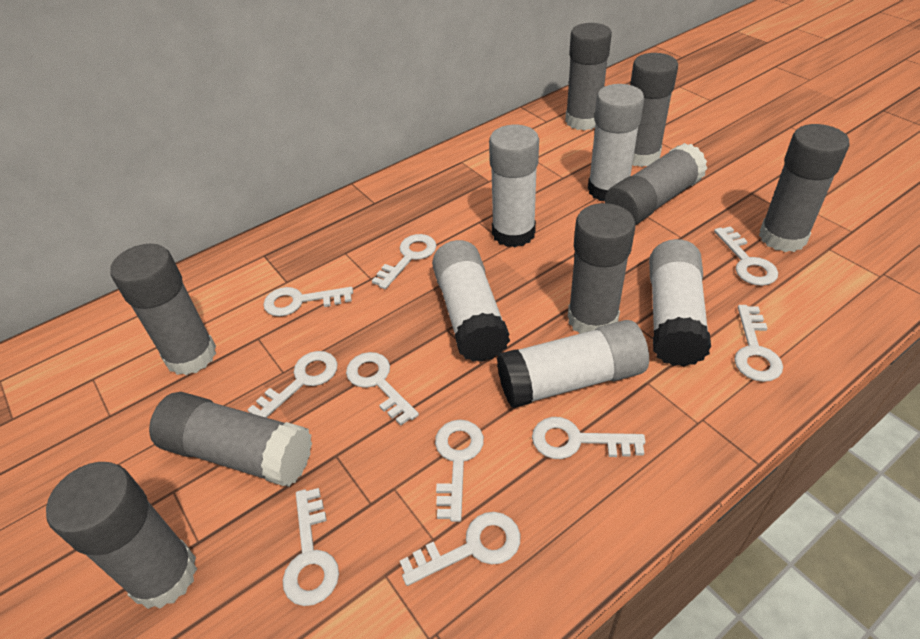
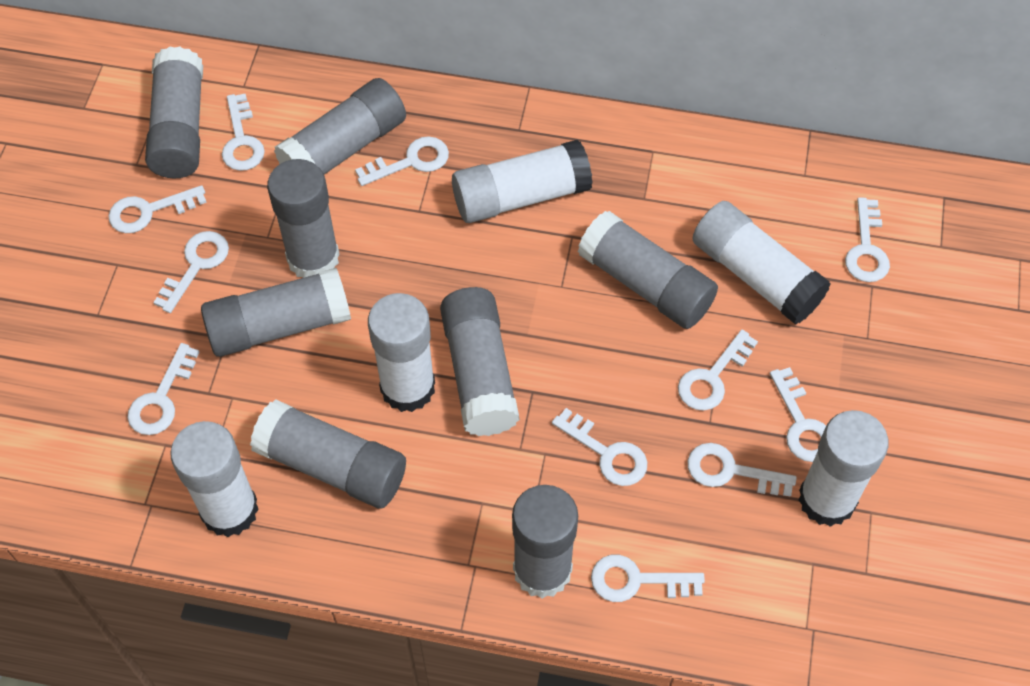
white key: [247,351,338,418] [263,287,353,316] [283,488,339,606] [346,352,419,426] [372,234,437,289] [400,512,520,586] [435,420,484,522] [532,417,645,459] [714,226,778,286] [734,305,783,382] = 10 -> [108,185,207,233] [127,343,199,435] [153,231,229,313] [222,93,265,171] [355,136,449,186] [552,408,647,486] [591,555,705,602] [678,330,758,411] [688,443,797,497] [770,367,826,462] [845,197,890,282] = 11

